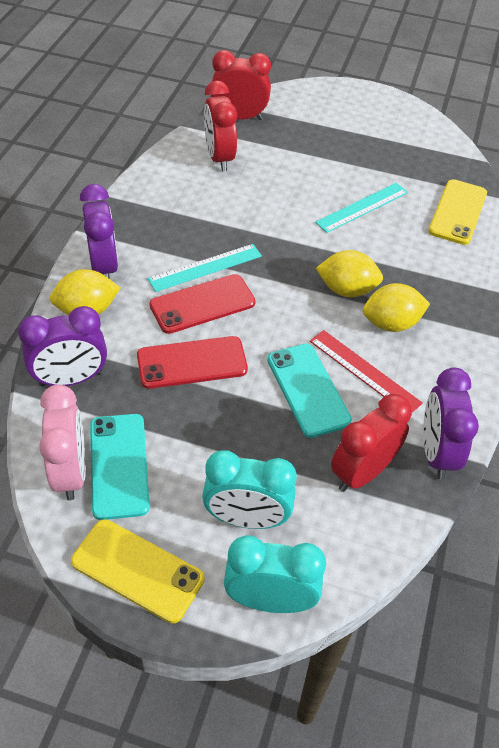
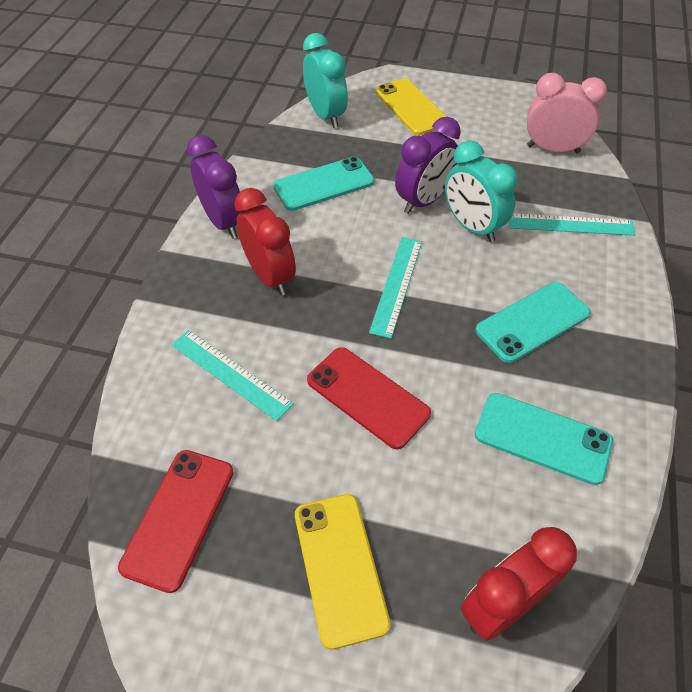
purple clock: [18,306,107,387] [80,184,118,279] [423,367,479,480] = 3 -> [187,135,244,238] [395,117,461,214] = 2
red clock: [204,81,237,172] [211,50,271,120] [331,394,412,492] = 3 -> [234,188,296,295] [461,527,577,641] = 2
red ruler: [310,330,423,413] = 1 -> none = 0
turquoise phone: [90,414,150,520] [267,344,352,438] = 2 -> [273,157,374,211] [475,393,613,485] [476,282,591,363] = 3
turquoise ruler: [148,244,262,292] [315,183,408,233] = 2 -> [171,330,294,421] [369,237,422,339] [509,214,636,236] = 3
yellow lemon: [50,269,120,315] [316,250,383,297] [363,283,430,332] = 3 -> none = 0

